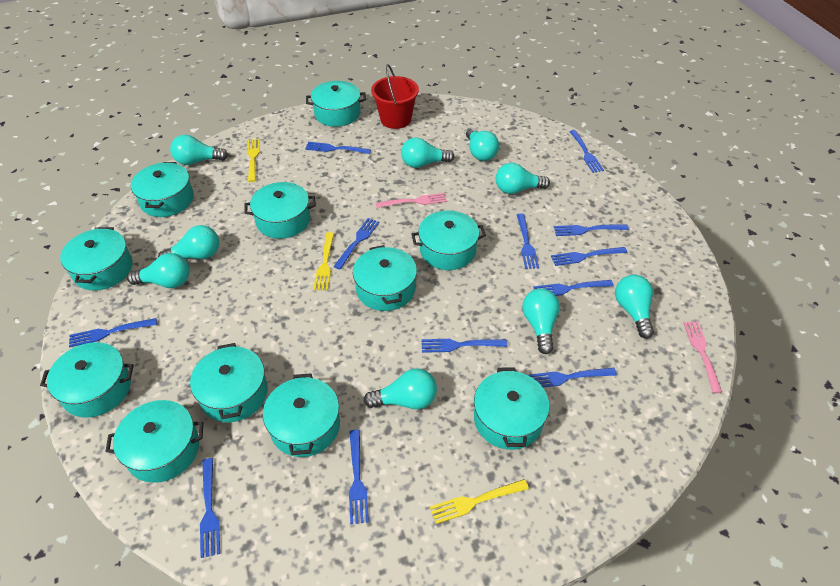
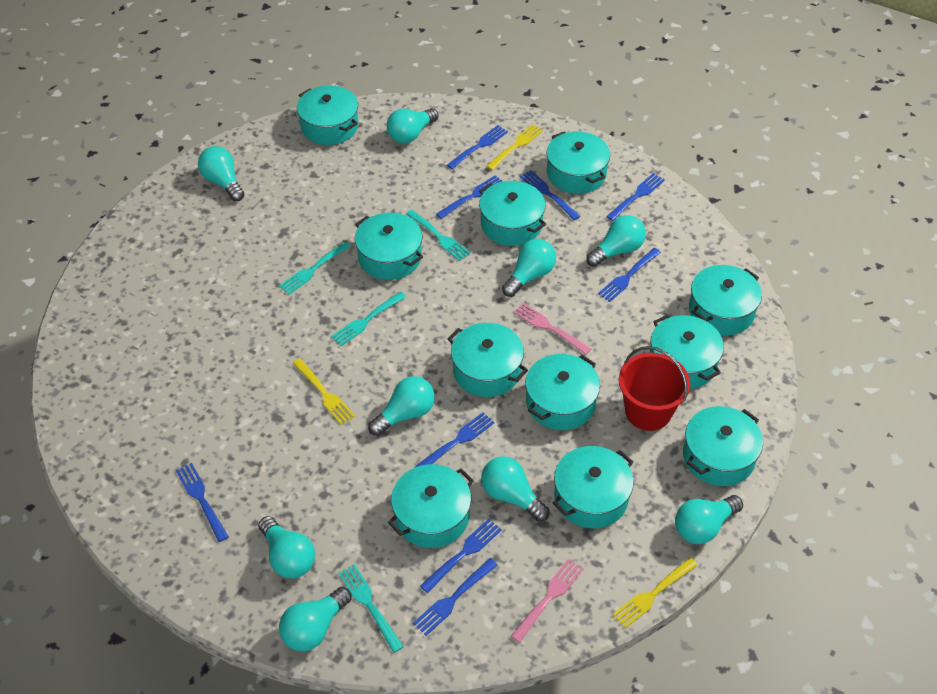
blue fork: [69,318,157,347] [200,458,220,558] [305,142,371,154] [333,218,379,269] [349,430,369,524] [421,339,507,353] [517,214,539,269] [528,368,617,387] [533,280,614,296] [551,247,627,266] [554,224,629,236] [569,130,604,173] = 12 -> [176,463,229,542] [413,558,498,636] [414,412,494,468] [420,519,502,593] [436,175,502,219] [447,125,508,169] [520,170,580,220] [598,248,661,302] [606,173,665,221] = 9
turquoise fork: none = 0 -> [279,242,351,295] [331,292,406,346] [338,564,403,653] [406,210,471,261] = 4

